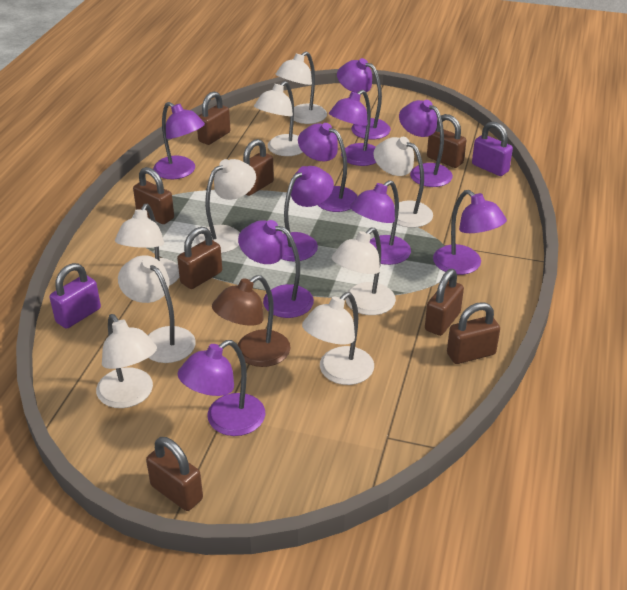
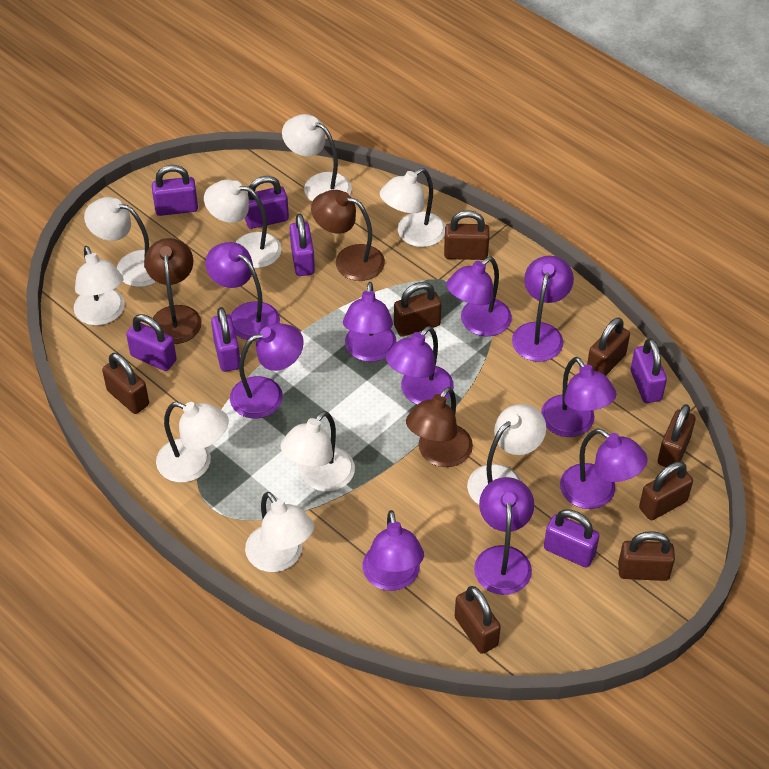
brown lamp: [212,275,290,367] = 1 -> [144,238,202,344] [311,190,385,281] [406,387,473,467] = 3
purple padlock: [50,263,101,329] [472,121,513,176] = 2 -> [126,314,177,371] [152,165,198,216] [211,307,240,372] [245,176,289,229] [290,213,315,276] [544,509,600,568] [631,338,667,403] = 7

